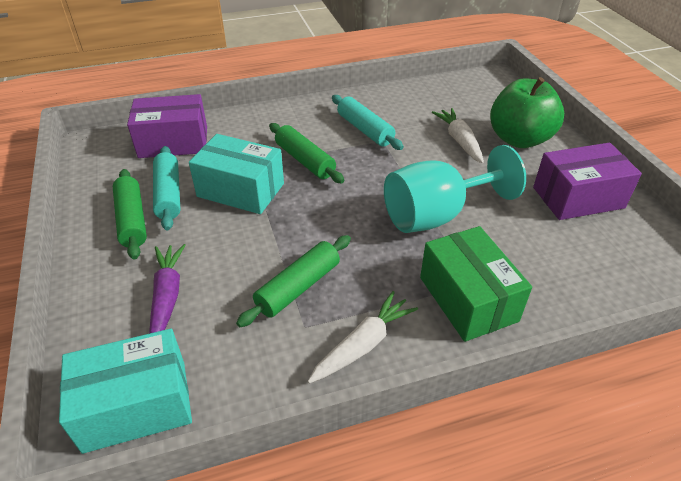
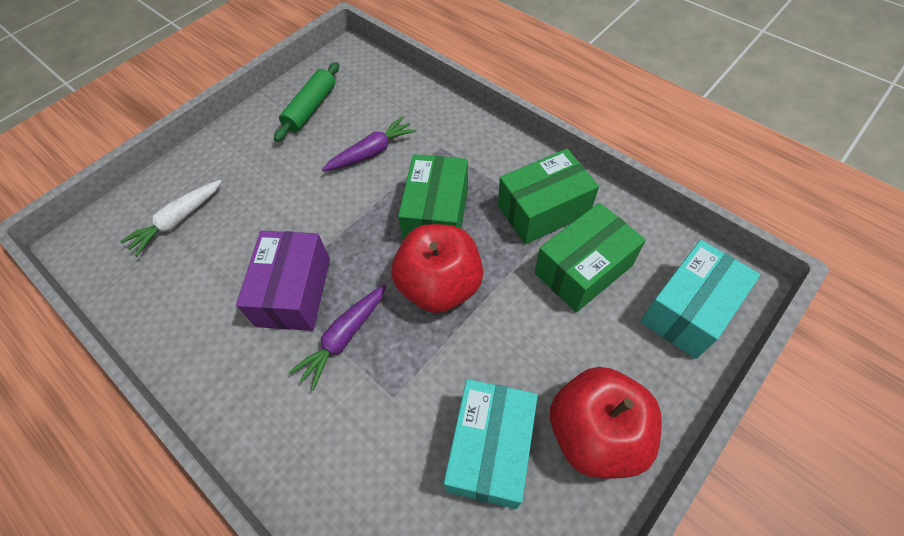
green apple: [490,77,564,148] = 1 -> none = 0
green box: [420,226,532,342] = 1 -> [398,154,468,240] [498,149,599,244] [535,203,646,312] = 3
green rolling pin: [113,169,147,260] [236,235,351,327] [269,123,344,183] = 3 -> [274,62,339,142] = 1
purple box: [127,94,207,158] [533,143,642,220] = 2 -> [236,231,330,331] = 1
purple carrot: [149,244,186,334] = 1 -> [289,284,387,391] [322,116,417,171] = 2
red apple: none = 0 -> [392,224,483,313] [550,367,662,479] = 2
turquoise goblet: [384,145,526,233] = 1 -> none = 0
turquoise rolling pin: [153,146,180,230] [332,95,404,150] = 2 -> none = 0
white carrot: [308,291,418,384] [432,108,484,164] = 2 -> [120,180,222,257] = 1

